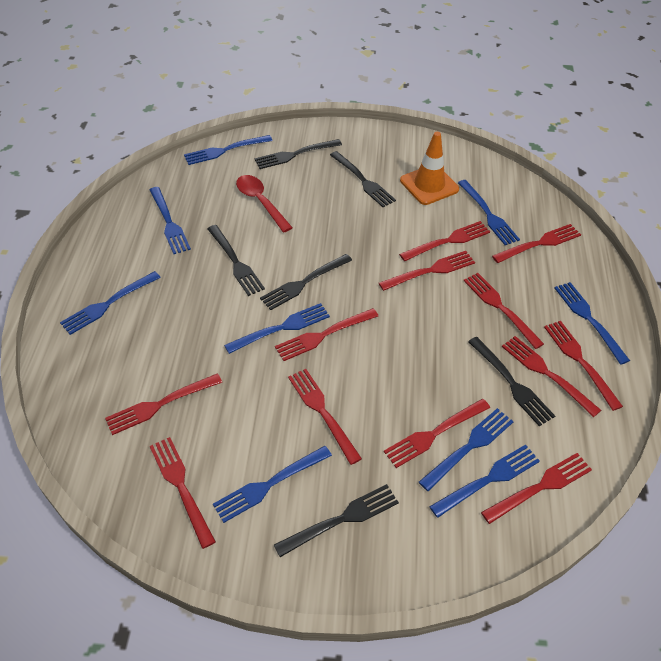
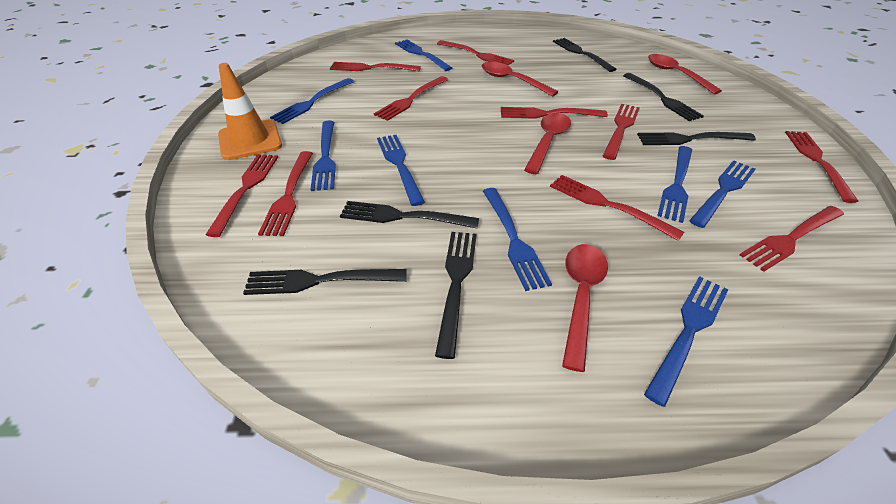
blue fork: [60,271,161,335] [150,187,191,254] [184,135,273,165] [213,446,332,523] [224,303,330,354] [419,408,514,492] [429,444,540,518] [458,180,520,245] [555,282,630,365] = 9 -> [270,78,354,124] [311,121,336,191] [377,135,425,206] [395,39,452,71] [483,188,552,291] [644,276,728,407] [657,146,692,223] [689,160,755,228] = 8
red fork: [105,373,222,435] [150,437,216,549] [275,308,378,361] [288,369,362,465] [379,251,475,291] [384,399,490,468] [399,221,490,261] [463,273,544,349] [481,453,592,524] [492,224,581,263] [502,336,601,417] [544,321,623,411] = 12 -> [205,154,278,237] [258,151,313,236] [330,62,421,71] [374,76,448,121] [437,40,514,66] [501,107,608,119] [550,175,684,241] [603,104,640,160] [740,206,844,272] [785,131,859,203] = 10
red spoon: [236,175,293,232] = 1 -> [482,62,558,97] [524,113,571,174] [562,244,608,372] [648,54,722,94] = 4

